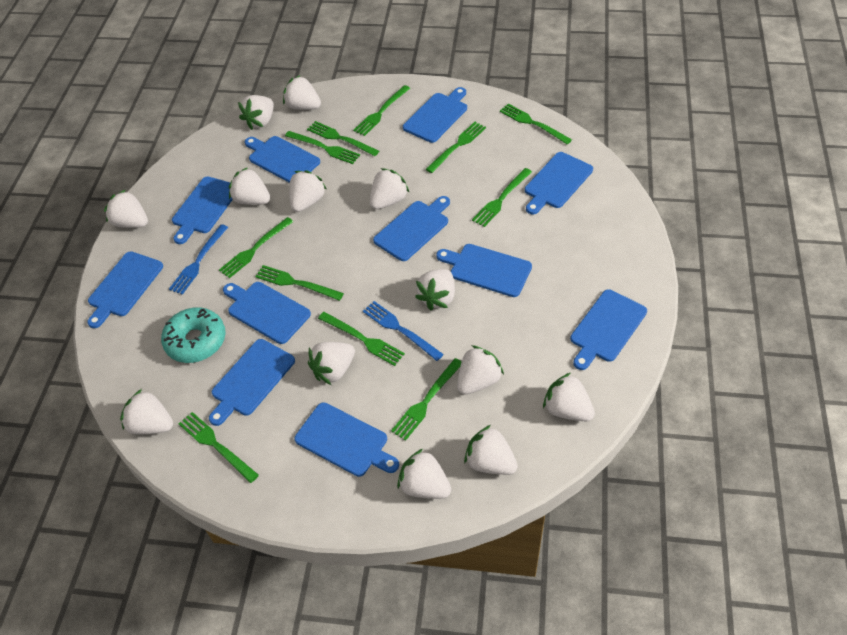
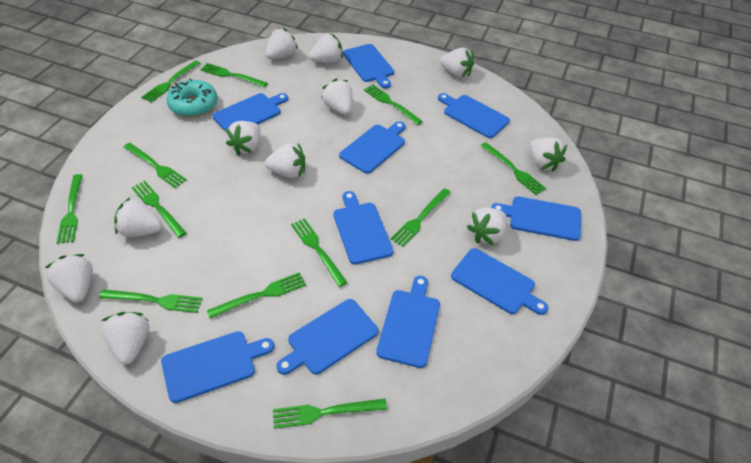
blue cutting board: [87,251,163,328] [172,177,233,244] [209,339,295,426] [223,282,311,344] [245,136,320,183] [294,402,399,477] [373,196,450,261] [403,87,467,143] [436,244,532,297] [525,152,593,214] [570,289,647,370] = 11 -> [161,331,274,403] [213,93,288,133] [276,299,378,375] [333,191,393,264] [339,121,406,174] [343,44,394,88] [376,276,440,368] [438,93,510,138] [451,248,548,315] [491,196,581,241] = 10
blue fork: [169,224,228,295] [363,301,444,361] = 2 -> none = 0
green fork: [179,412,259,483] [219,217,293,278] [255,265,344,301] [285,131,360,164] [307,121,379,156] [318,312,405,366] [353,85,410,136] [391,358,462,441] [426,122,486,173] [472,168,532,227] [500,104,572,145] = 11 -> [56,174,83,244] [99,289,202,313] [123,143,187,188] [132,181,186,238] [141,60,200,102] [200,63,268,88] [207,272,306,319] [273,399,387,429] [291,218,348,287] [364,85,423,125] [391,188,451,247] [480,142,546,195] = 12
white strawberry: [104,190,148,228] [120,389,173,434] [229,167,270,205] [238,95,274,130] [283,75,321,110] [289,170,327,212] [308,342,355,385] [370,168,410,209] [397,449,451,499] [415,269,455,310] [457,345,504,395] [464,425,518,475] [543,373,595,421] = 13 -> [45,254,93,303] [101,312,150,365] [114,198,162,237] [226,121,261,155] [265,28,298,59] [265,143,305,178] [309,33,343,63] [321,79,353,115] [440,48,474,78] [467,207,507,246] [530,137,567,172] = 11

